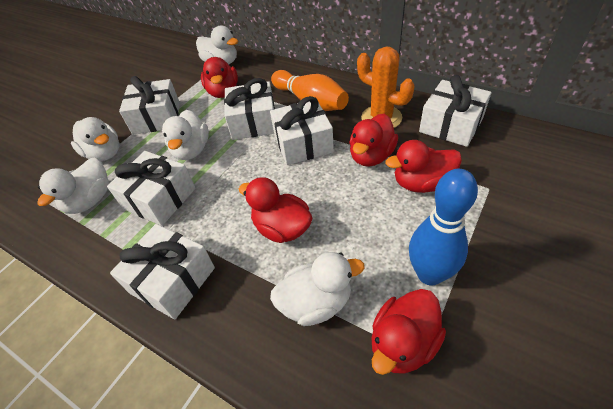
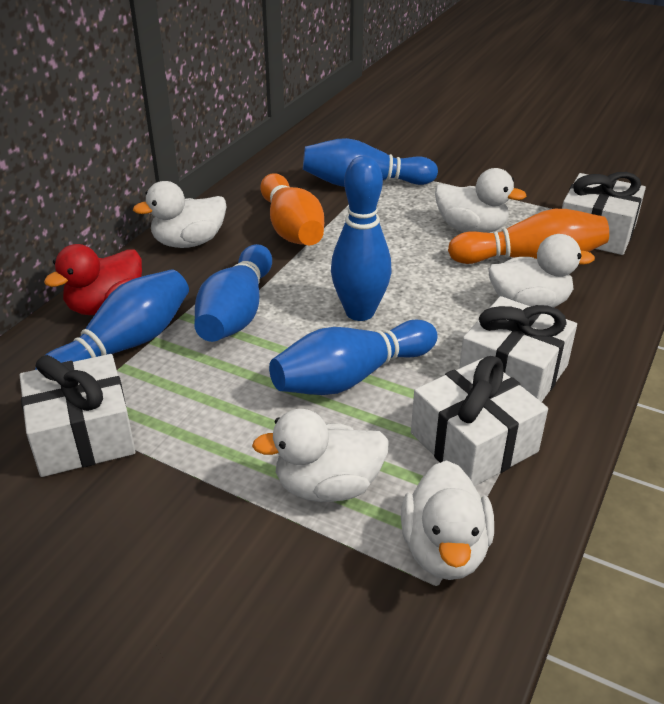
blue bowling pin: [409,169,478,285] = 1 -> [35,269,189,370] [194,244,272,342] [269,319,438,395] [303,138,438,187] [331,156,392,321] = 5
orange bowling pin: [271,70,349,111] = 1 -> [260,173,324,245] [448,209,609,264] = 2
orange cactus: [357,47,415,128] = 1 -> none = 0
red duck: [201,57,238,98] [239,177,312,243] [349,114,398,167] [371,289,446,375] [386,140,462,193] = 5 -> [44,244,142,315] = 1
white gift: [107,151,196,226] [110,224,215,319] [119,76,180,134] [224,78,275,140] [270,96,334,165] [419,75,491,147] = 6 -> [20,354,136,477] [411,356,548,486] [459,296,577,402] [562,172,646,255] = 4

